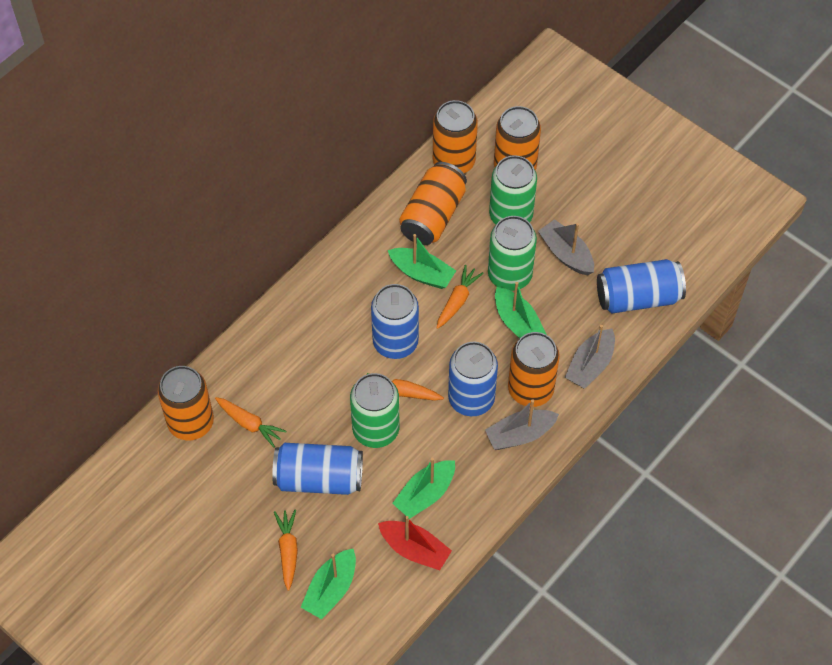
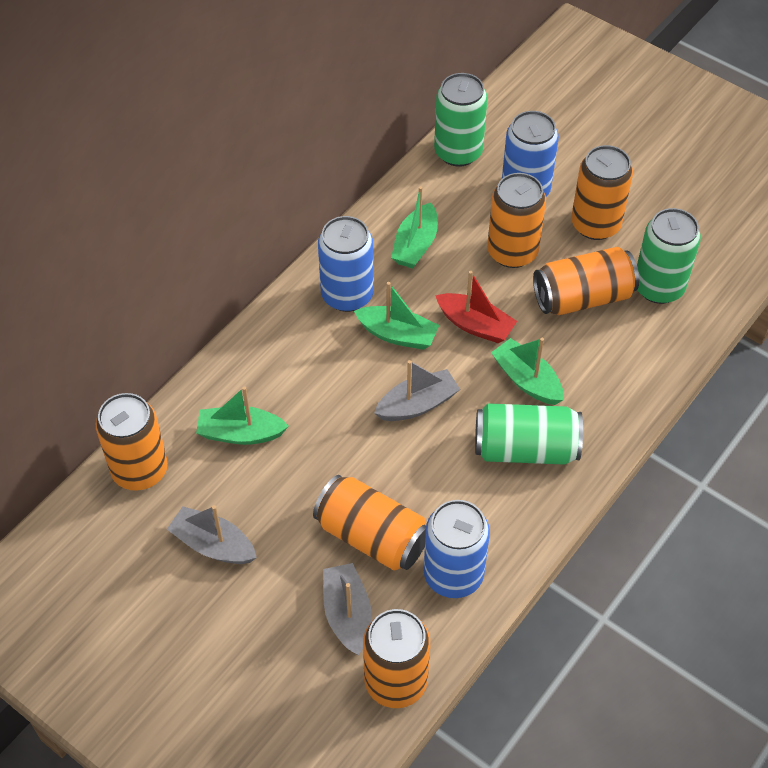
blue can: [272,443,363,495] [371,284,419,359] [448,342,498,416] [597,259,686,314] = 4 -> [318,216,374,312] [424,500,490,598] [502,111,559,197] = 3
orange can: [158,366,214,440] [399,162,467,245] [433,100,478,173] [494,106,541,170] [508,332,560,407] = 5 -> [96,393,168,491] [313,475,426,571] [363,609,430,708] [487,173,546,268] [533,247,639,315] [571,145,633,240] = 6
orange carrot: [215,397,287,448] [274,509,298,591] [367,373,444,401] [437,265,484,329] = 4 -> none = 0

